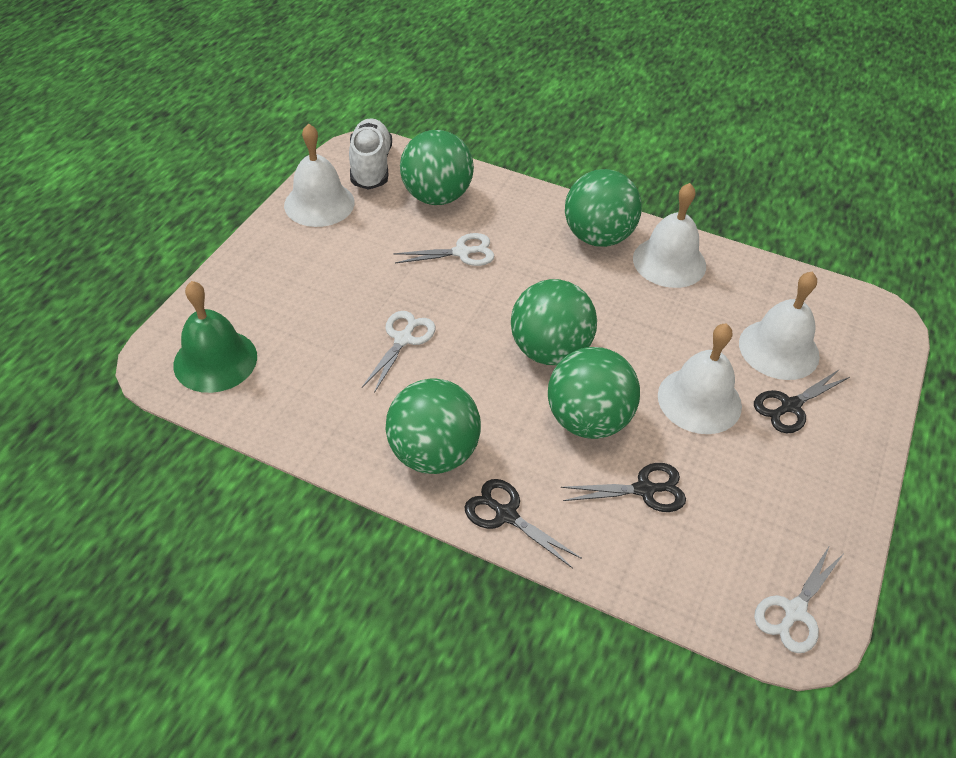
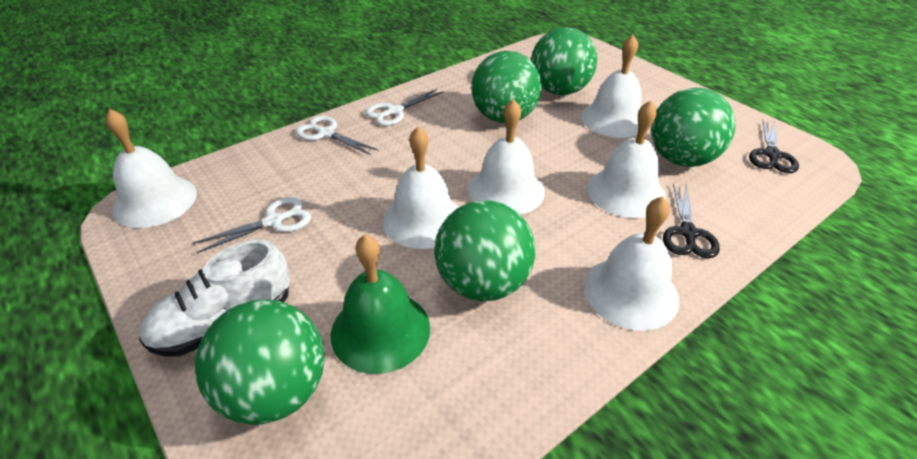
black scissors: [464,479,582,568] [561,463,686,512] [754,369,850,433] = 3 -> [663,183,720,258] [749,120,799,173] = 2
white bell: [284,123,355,227] [633,183,706,288] [658,323,742,434] [739,271,820,380] = 4 -> [105,109,197,228] [383,127,459,249] [468,99,545,215] [581,35,641,138] [584,196,679,331] [587,101,666,218] = 6

